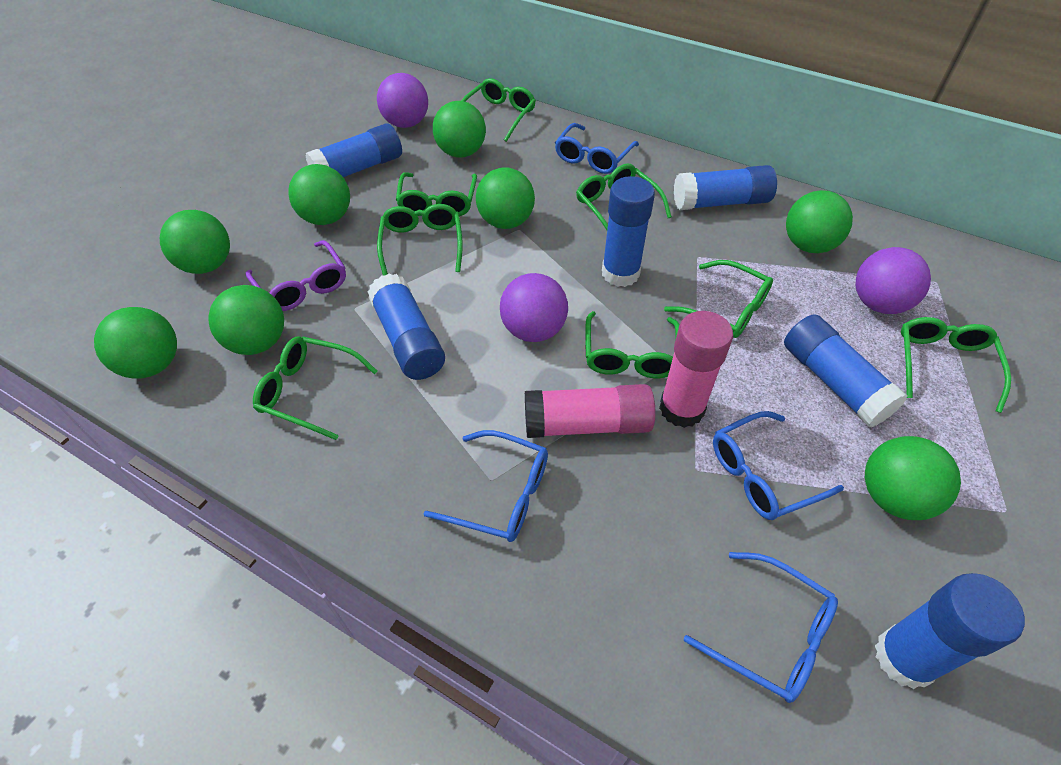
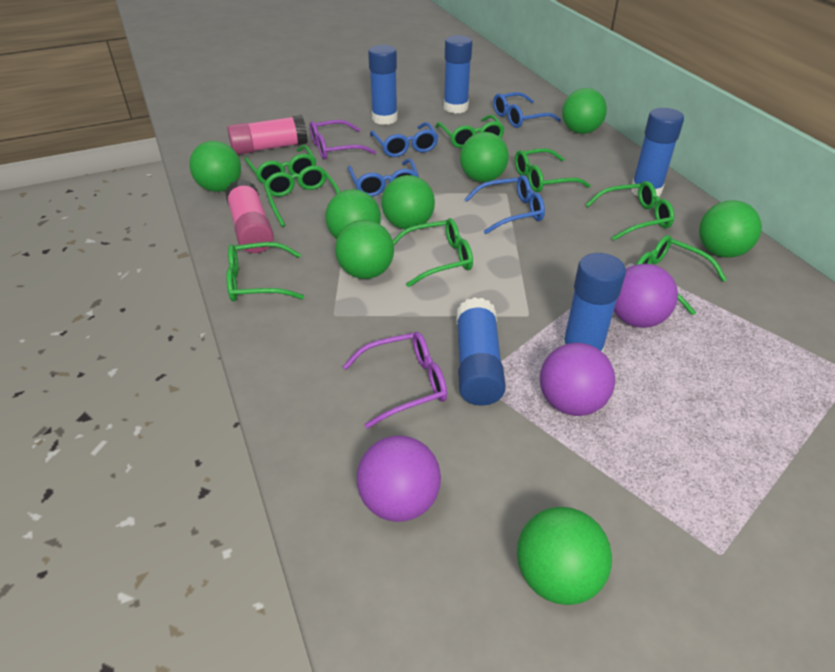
blue glue stick: [305,123,402,177] [368,274,445,380] [602,176,655,287] [674,165,777,210] [784,314,908,428] [875,573,1025,689] = 6 -> [368,45,398,125] [443,35,472,114] [456,297,506,405] [562,253,626,352] [631,108,684,197] = 5
purple glasses: [246,240,346,311] = 1 -> [310,120,376,160] [342,332,447,428] = 2

